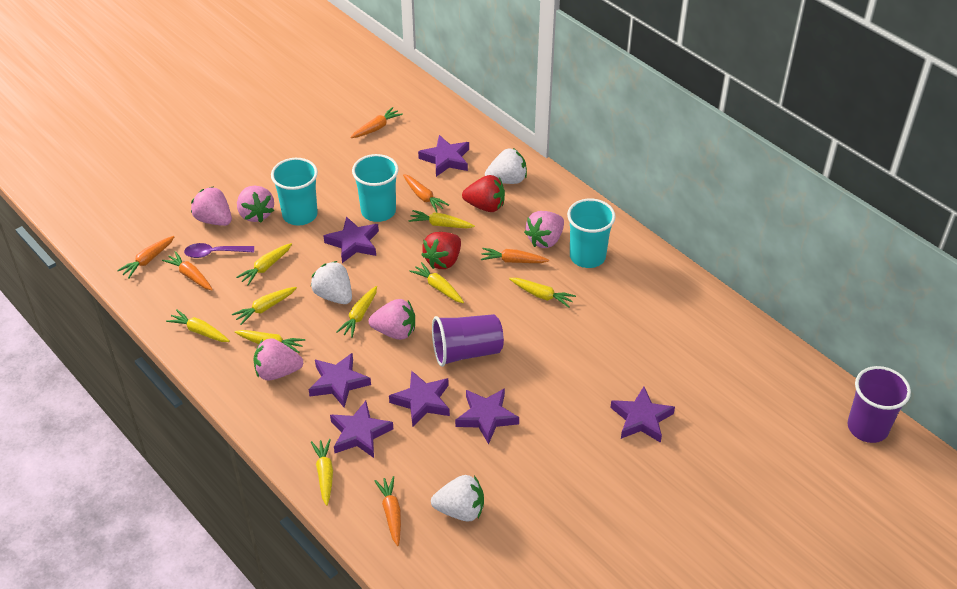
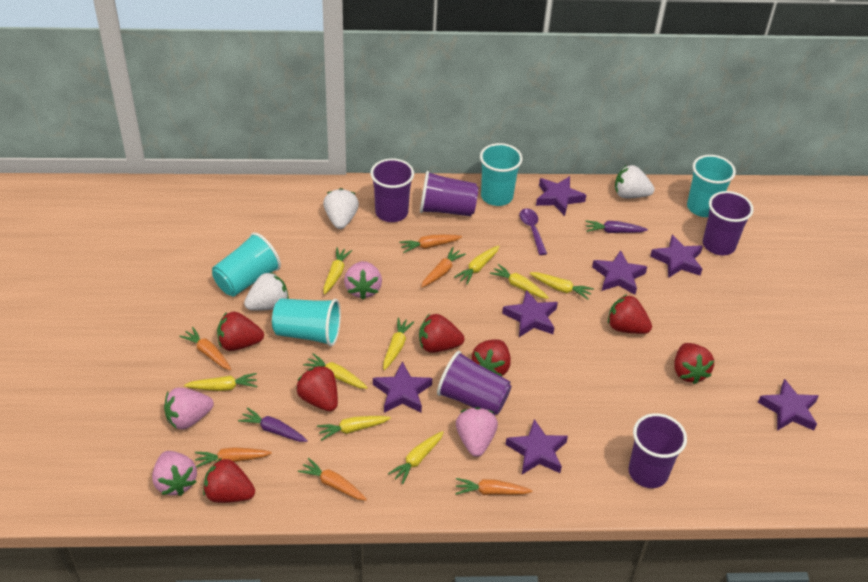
pink strawberry: [191,186,232,226] [237,186,274,222] [253,338,303,381] [369,299,415,340] [524,211,564,248] = 5 -> [152,451,197,496] [164,388,214,430] [344,261,382,300] [456,407,498,457] = 4
purple carrot: none = 0 -> [238,407,308,442] [585,221,648,233] = 2
purple cup: [432,314,504,367] [848,366,911,443] = 2 -> [370,158,414,222] [420,171,478,216] [437,351,511,416] [629,413,687,488] [703,191,754,255] = 5
red strawberry: [421,232,461,269] [462,175,505,212] = 2 -> [203,458,255,503] [217,312,264,351] [296,365,338,411] [419,314,464,353] [472,339,511,377] [608,294,652,334] [674,343,714,384] = 7
turquoise cup: [271,158,318,225] [352,154,399,222] [567,198,616,268] = 3 -> [212,232,281,297] [272,298,341,346] [480,143,523,206] [687,155,736,217] = 4

